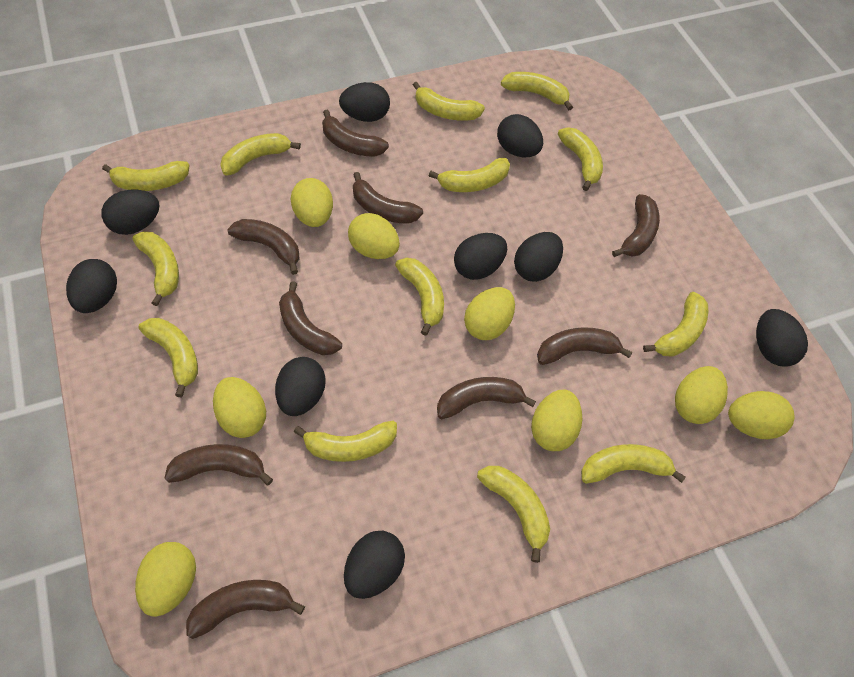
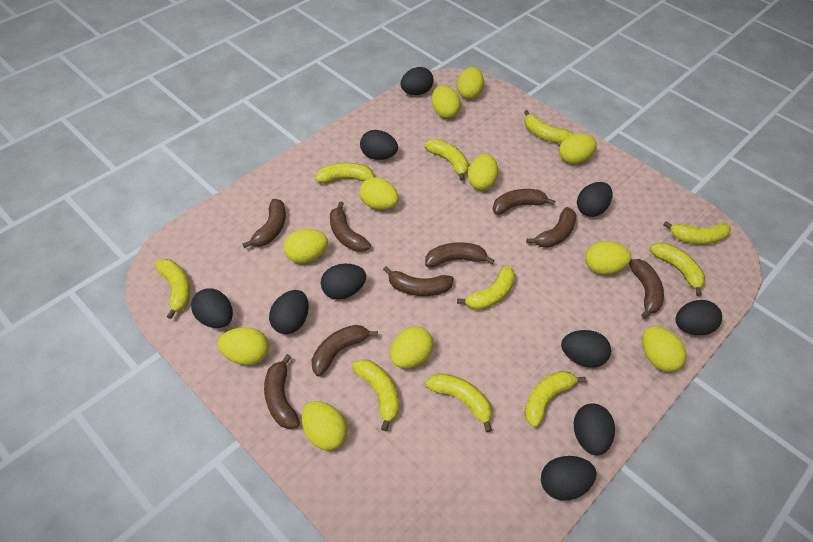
black egg: [66,259,117,313] [101,190,159,235] [275,357,326,416] [339,82,390,122] [344,531,405,599] [454,233,507,280] [497,114,543,157] [514,232,563,282] [756,309,808,367] = 9 -> [191,288,233,328] [269,290,309,334] [321,264,366,300] [360,130,398,160] [401,67,434,95] [541,456,597,501] [561,330,611,368] [574,404,615,456] [577,182,613,217] [675,300,722,335] = 10
yellow banana: [102,161,190,191] [132,231,179,306] [139,318,198,398] [220,133,301,176] [294,421,397,462] [395,258,444,336] [413,82,485,121] [429,158,510,192] [477,466,550,563] [501,72,573,110] [558,127,603,191] [581,444,686,484] [643,292,708,357] = 13 -> [155,259,190,319] [316,163,374,183] [352,359,399,431] [425,139,469,181] [425,373,492,432] [457,265,515,310] [524,110,574,143] [525,371,586,428] [649,243,705,296] [663,221,731,244] = 10
yellow egg: [135,542,196,617] [213,377,266,438] [291,178,333,227] [348,213,400,259] [464,287,515,340] [531,390,582,451] [675,366,728,424] [728,391,794,439] = 8 -> [218,327,269,365] [284,229,328,263] [301,401,348,450] [359,177,399,210] [390,326,433,368] [432,86,461,118] [457,67,484,99] [468,154,498,190] [559,133,597,164] [585,241,631,274] [642,326,687,372] = 11

